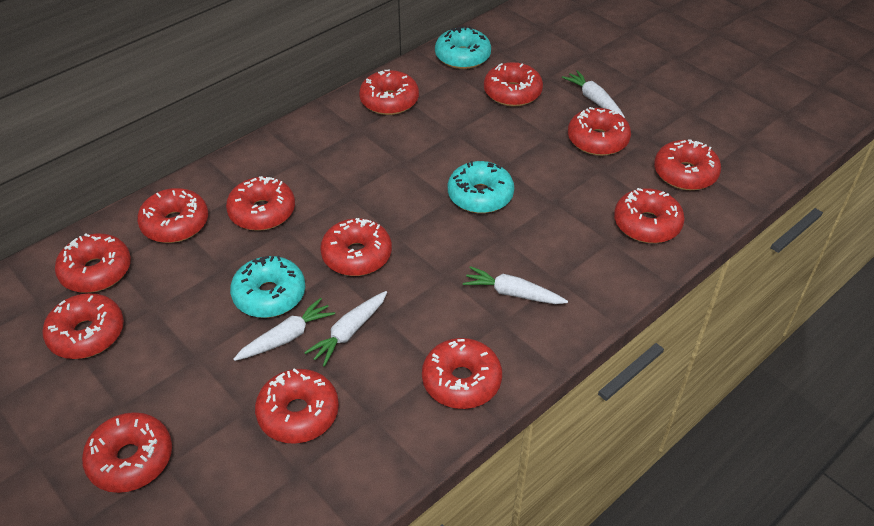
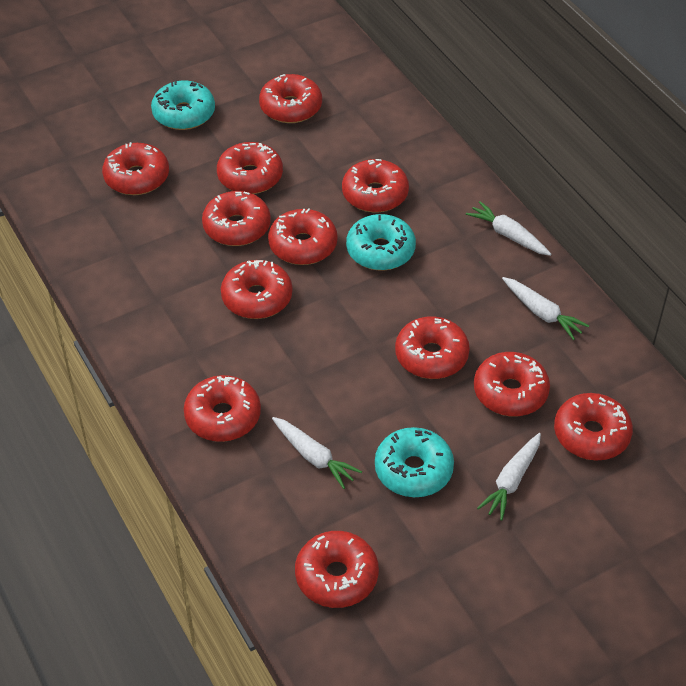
red donut: [42,293,124,359] [55,233,131,293] [82,412,172,493] [137,188,208,243] [226,176,295,231] [255,368,339,444] [320,218,392,276] [359,69,419,115] [422,338,502,409] [484,62,543,107] [568,107,631,156] [614,188,685,243] [654,139,721,190] = 13 -> [102,142,169,195] [184,375,261,442] [202,191,271,246] [217,142,283,194] [221,260,292,319] [259,74,322,123] [268,208,338,265] [295,531,379,608] [342,159,409,212] [395,316,470,379] [474,352,550,416] [554,393,633,461] = 12

